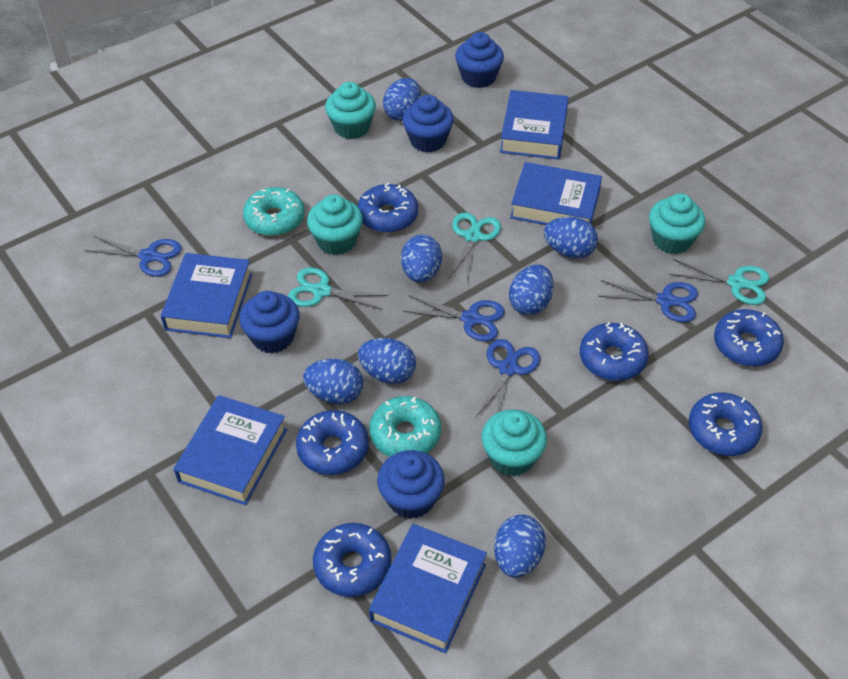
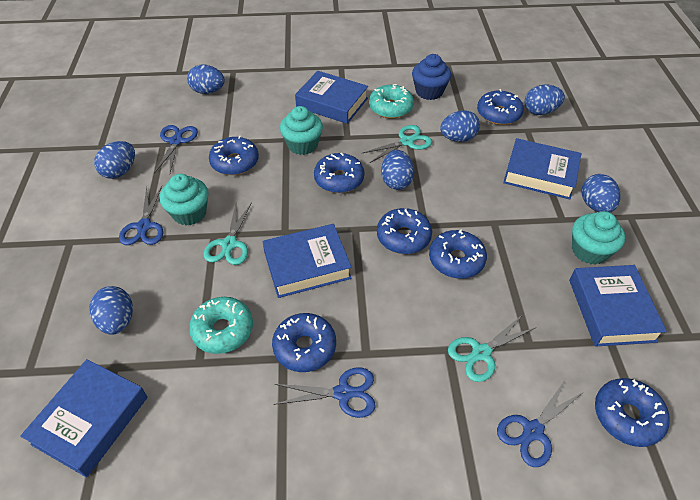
blue cupcake: [239,291,300,353] [377,450,445,519] [402,95,454,153] [455,32,504,88] = 4 -> [412,54,451,100] = 1
blue donut: [296,410,369,475] [313,523,391,597] [357,183,418,233] [580,323,649,381] [689,393,762,456] [714,309,784,367] = 6 -> [209,136,259,175] [272,313,336,372] [314,153,364,193] [377,208,432,254] [429,229,487,279] [477,89,524,125] [595,378,670,447] = 7
turquoise cupcake: [307,195,363,255] [325,82,376,139] [481,409,547,476] [649,193,705,254] = 4 -> [160,174,209,225] [280,106,323,155] [572,211,625,265] = 3

